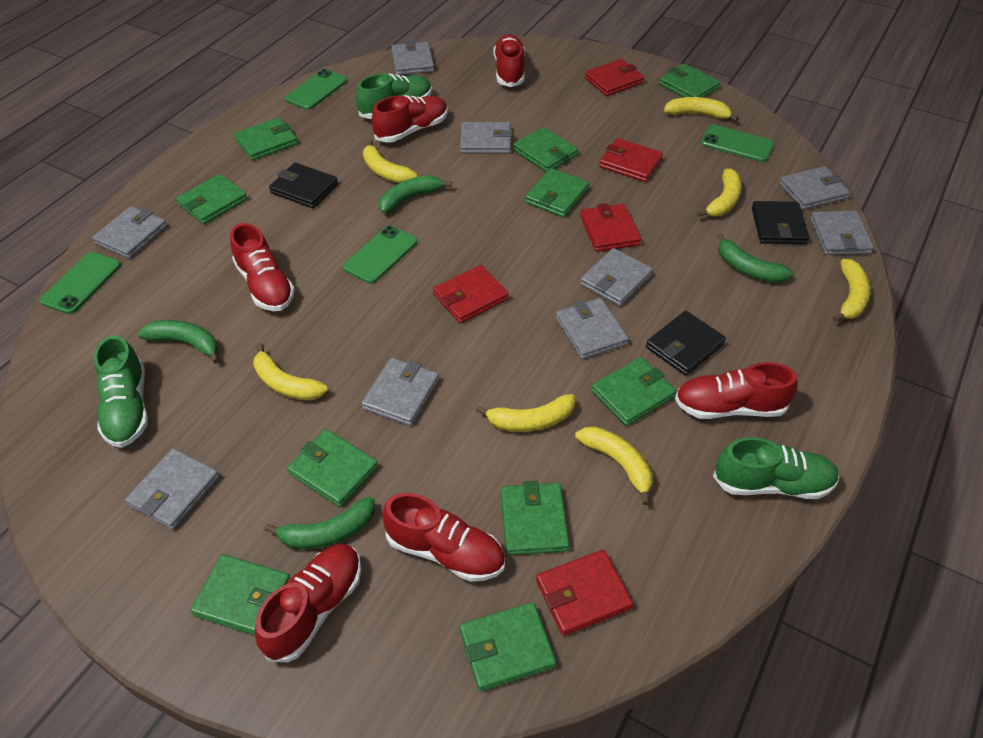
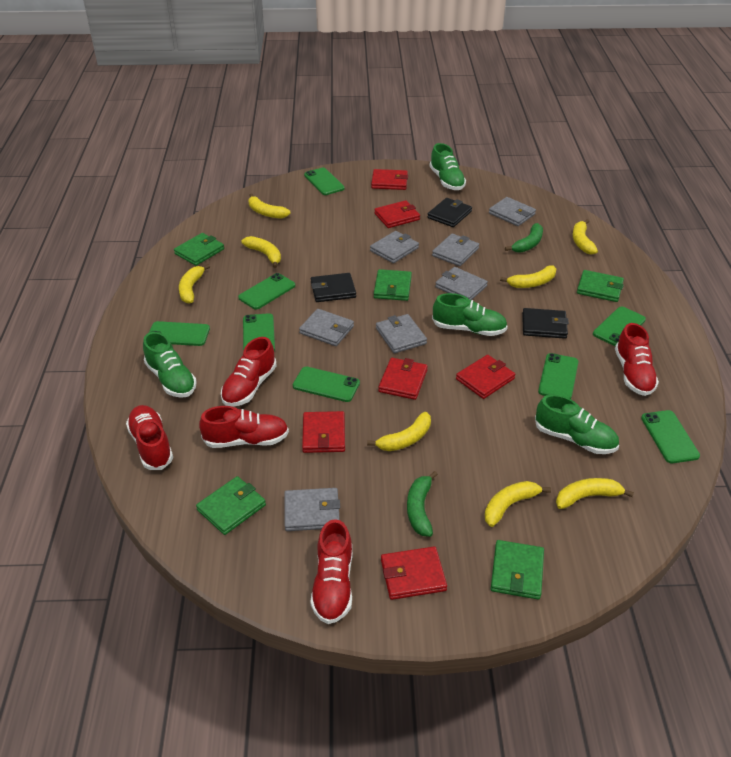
green banana: [138,320,219,364] [264,497,375,549] [379,175,452,213] [717,233,793,283] = 4 -> [407,471,438,537] [505,223,543,253] = 2
green phone: [40,252,121,314] [285,69,347,110] [343,226,417,284] [701,124,774,162] = 4 -> [149,321,210,346] [238,273,295,309] [243,313,275,351] [293,367,360,402] [304,168,345,195] [538,353,578,399] [593,306,646,346] [641,410,700,463] = 8
green shoe: [94,336,148,448] [356,73,432,119] [713,437,840,499] = 3 -> [143,332,197,398] [430,143,466,190] [432,293,508,336] [535,394,619,454] = 4
green wallet: [176,174,247,224] [190,554,291,635] [234,117,298,160] [287,429,378,507] [460,602,556,692] [501,481,569,555] [513,127,578,172] [525,168,589,217] [592,357,676,426] [659,63,720,98] = 10 -> [174,233,224,266] [196,476,266,535] [374,269,412,301] [491,540,544,600] [577,270,624,302] = 5
grey wallet: [92,206,167,259] [125,448,220,530] [361,358,439,426] [391,41,434,75] [460,122,512,154] [556,298,629,359] [580,248,653,306] [779,166,850,210] [810,211,874,255] = 9 -> [284,488,340,531] [299,309,354,346] [370,231,419,263] [376,314,427,353] [432,233,479,266] [435,267,488,300] [489,197,536,226] = 7
red shoe: [230,223,295,311] [255,544,361,662] [372,95,448,143] [382,493,505,582] [494,34,525,87] [675,362,797,419] = 6 -> [126,405,173,470] [199,406,289,448] [221,337,277,407] [310,519,352,624] [615,323,659,396] = 5
red wallet: [433,265,509,323] [536,550,633,636] [580,203,641,252] [585,59,644,96] [599,138,663,182] = 5 -> [302,411,345,453] [371,169,408,190] [374,200,420,228] [378,358,428,400] [381,547,447,600] [456,355,515,399] = 6
yellow banana: [253,343,328,400] [363,140,417,183] [476,394,575,432] [575,426,653,505] [664,97,739,122] [697,169,742,217] [833,259,871,322] = 7 -> [179,264,210,303] [241,236,281,268] [248,193,291,219] [367,412,431,451] [485,481,551,527] [500,265,556,288] [556,478,634,509] [573,219,598,255] = 8

